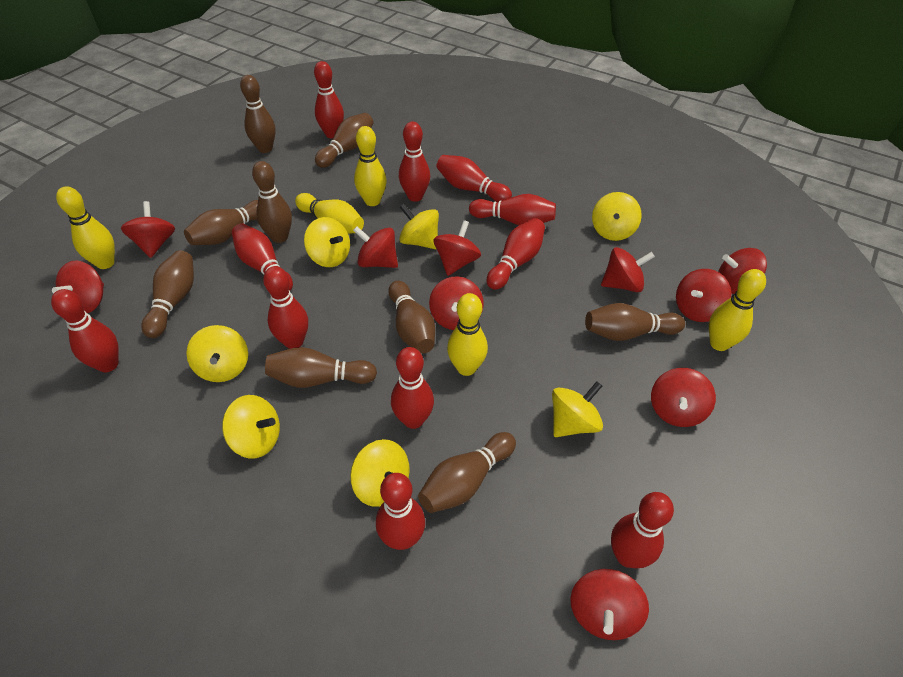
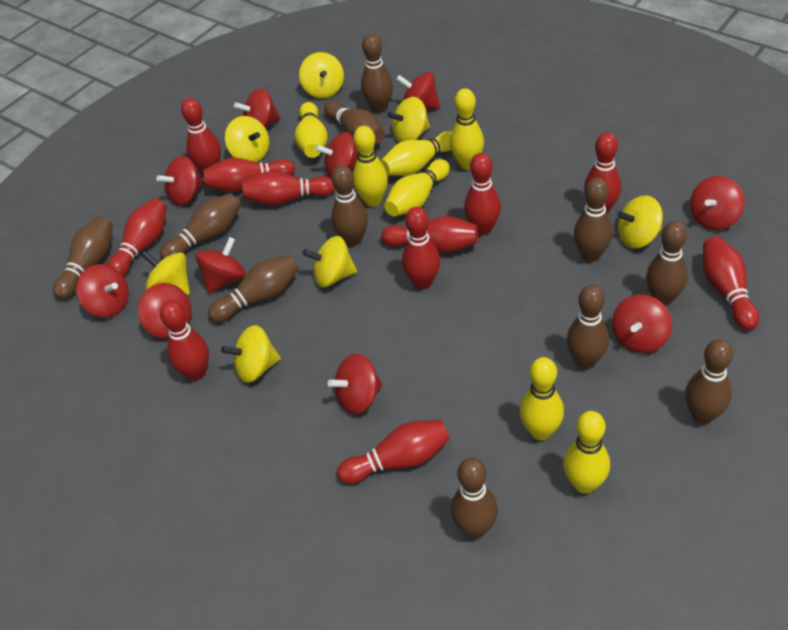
brown bowling pin: [141,250,194,338] [184,200,258,245] [240,75,276,153] [252,161,292,243] [265,347,377,388] [315,113,373,168] [388,281,435,353] [418,432,516,513] [585,303,685,341] = 9 -> [53,216,113,300] [160,193,241,259] [208,255,299,323] [324,101,385,144] [331,165,368,246] [361,34,393,113] [451,458,498,539] [567,285,609,369] [574,178,612,262] [646,221,688,306] [685,339,733,424] = 11
yellow bowling pin: [56,186,115,269] [295,193,364,234] [354,126,387,206] [447,293,488,376] [709,269,766,351] = 5 -> [295,102,328,158] [353,126,388,207] [381,131,452,176] [384,159,450,216] [450,88,484,170] [520,357,564,440] [563,411,610,494] = 7

